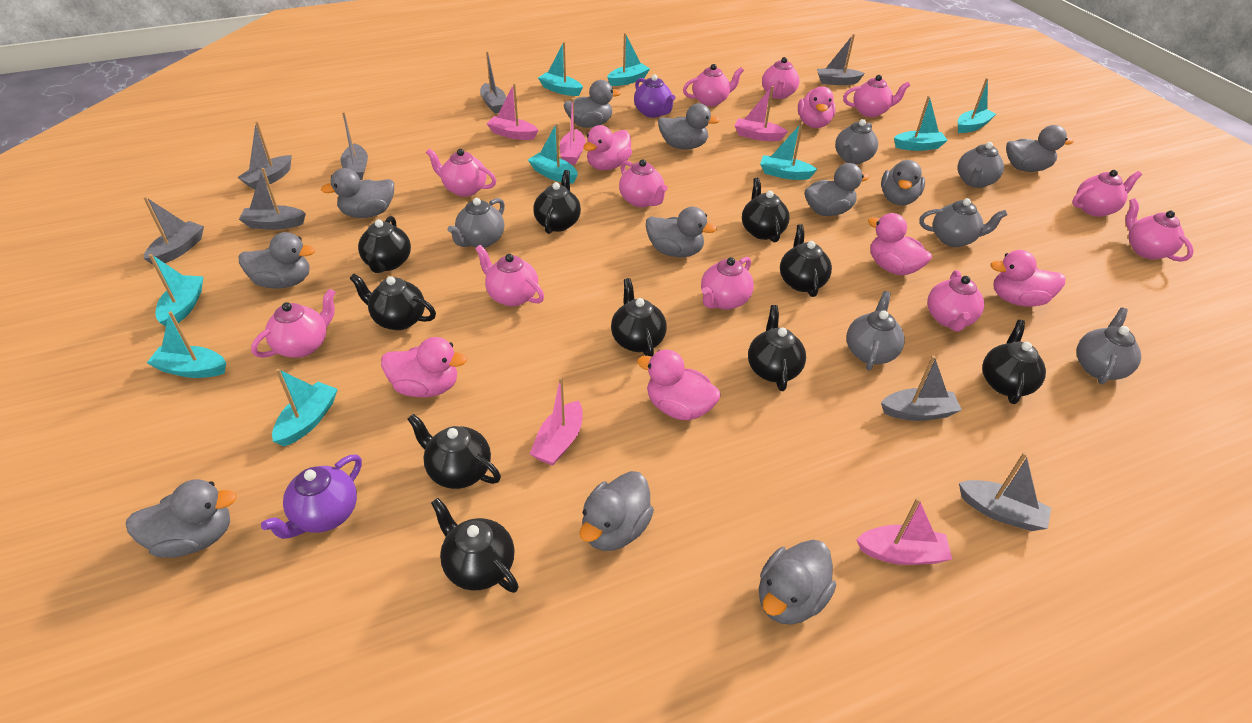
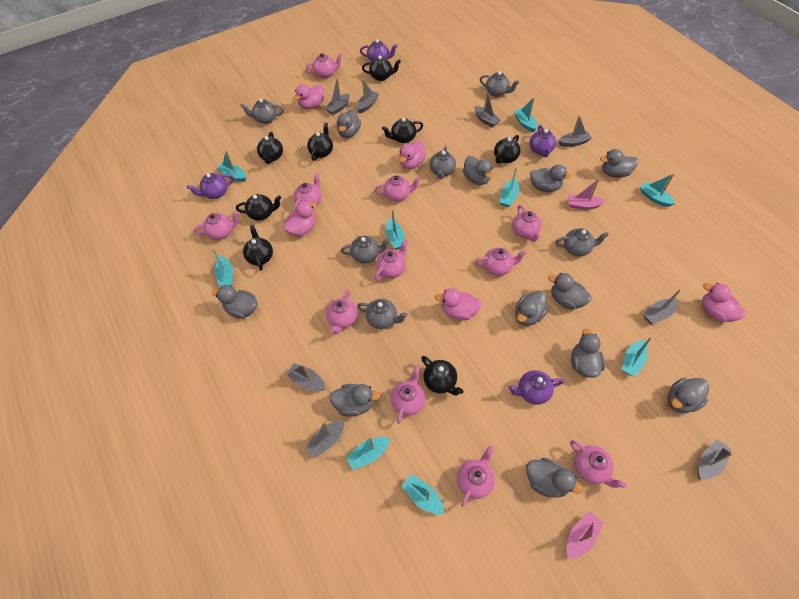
black teapot: [349,274,436,330] [358,216,411,273] [407,414,501,489] [431,498,519,593] [533,170,581,234] [611,278,667,357] [742,178,790,243] [748,305,806,391] [780,224,832,297] [982,320,1046,404] = 10 -> [236,194,281,221] [243,225,273,271] [257,132,283,164] [307,122,333,161] [362,56,401,81] [382,118,423,143] [421,356,463,396] [494,135,521,164] = 8
pink boat: [486,83,538,140] [530,377,583,466] [560,98,586,165] [735,86,788,141] [856,498,952,565] = 5 -> [567,511,603,559] [568,179,605,210] = 2
pink duck: [381,337,467,397] [583,125,632,170] [637,350,721,420] [798,86,836,128] [868,213,932,275] [990,250,1066,306] = 6 -> [283,201,317,236] [293,84,324,109] [399,140,426,169] [435,288,482,321] [702,283,746,322] = 5
purple teapot: [261,454,362,539] [634,74,675,118] = 2 -> [187,173,234,199] [360,39,397,62] [508,370,564,405] [529,125,556,157] = 4

